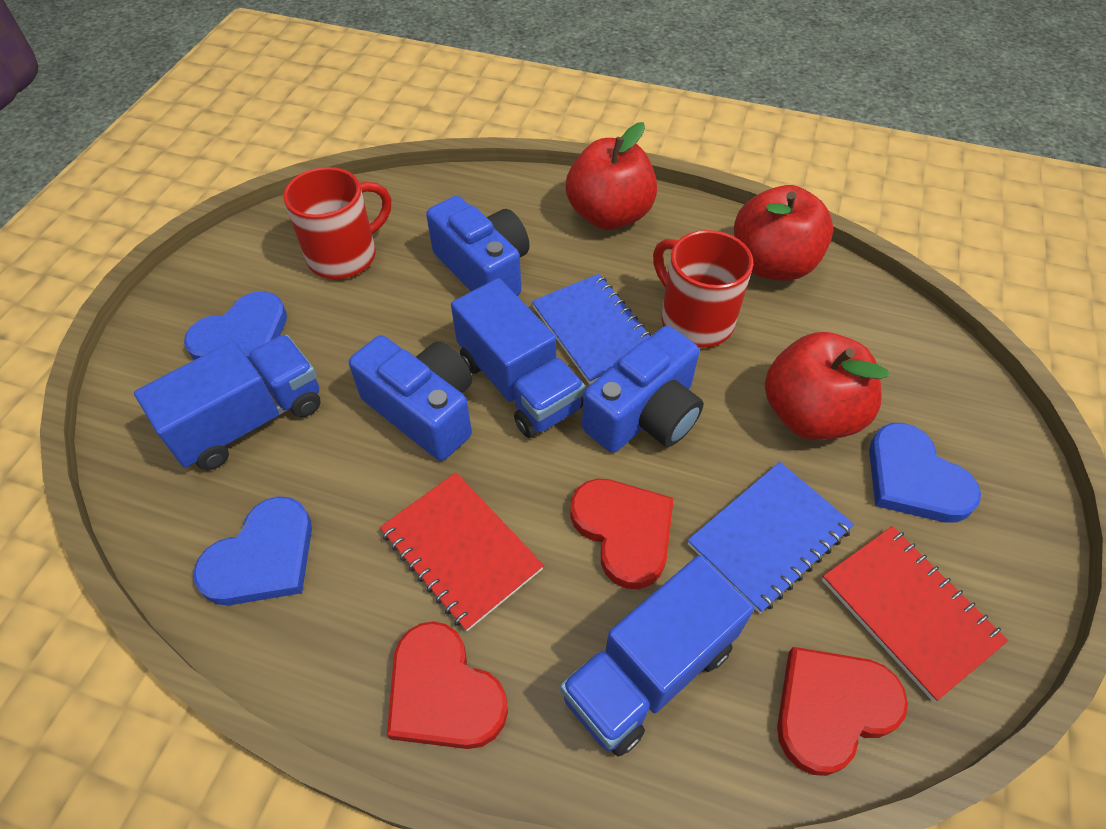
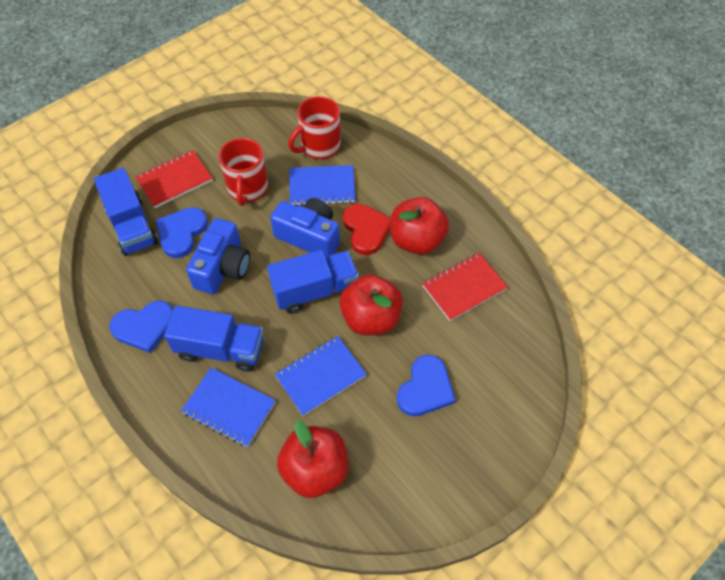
blue camera: [349,335,472,461] [426,196,530,296] [582,326,704,453] = 3 -> [186,218,250,294] [270,198,340,258] = 2
blue notebook: [532,274,651,385] [688,462,854,614] = 2 -> [181,368,276,447] [275,336,367,416] [289,165,355,206] = 3
red heart: [387,621,508,749] [570,479,674,589] [777,647,908,776] = 3 -> [343,204,391,255] = 1

